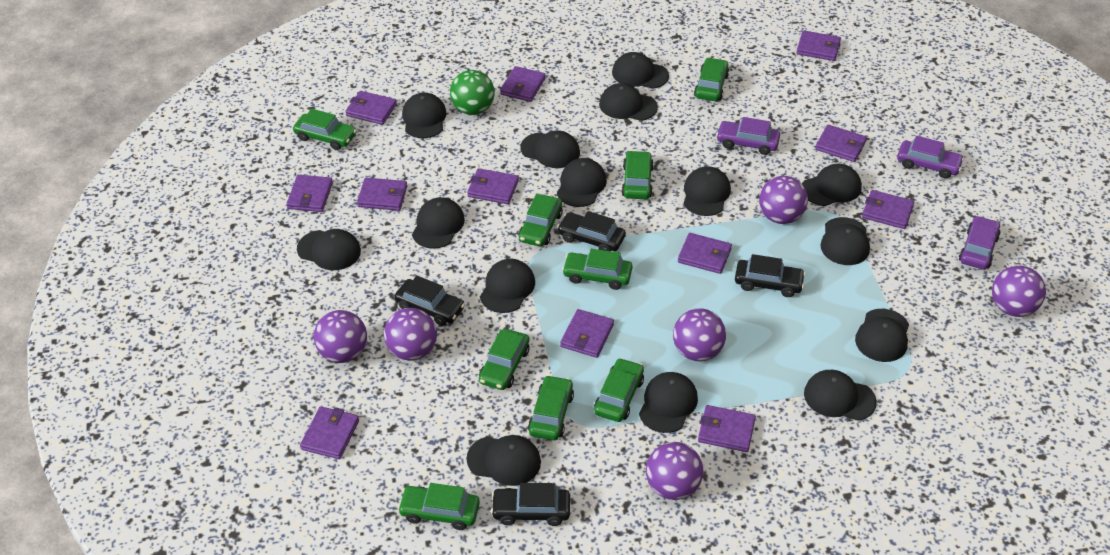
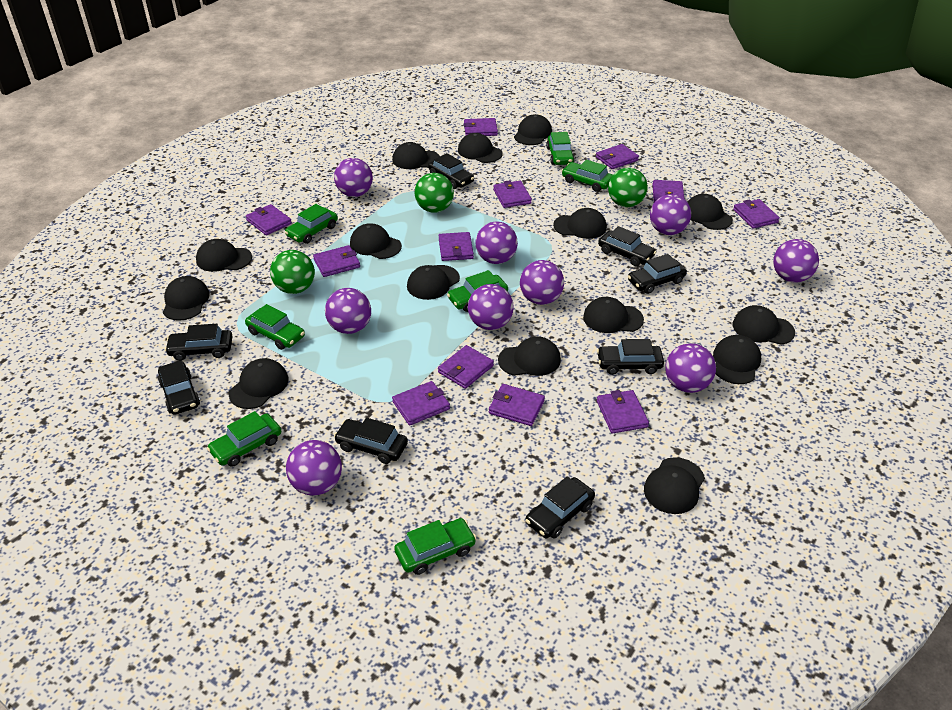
black car: [395,276,465,326] [491,483,570,526] [557,211,626,251] [735,254,806,297] = 4 -> [158,360,200,415] [165,324,233,361] [334,418,408,464] [428,153,474,189] [525,476,595,539] [597,339,664,375] [598,226,656,266] [628,254,687,294] = 8
green ball: [450,70,495,115] = 1 -> [270,250,315,294] [415,173,454,213] [608,168,648,207] = 3
green car: [293,109,357,150] [398,483,480,530] [479,329,530,390] [518,194,563,247] [528,375,574,440] [562,249,632,290] [594,358,644,422] [621,151,654,199] [694,57,729,101] = 9 -> [207,411,281,467] [245,304,305,350] [285,204,338,244] [394,518,476,575] [447,270,508,312] [546,132,575,165] [562,160,613,192] = 7
purple ball: [314,310,367,363] [384,308,437,361] [646,442,703,500] [673,308,726,361] [759,176,808,224] [992,265,1046,317] = 6 -> [286,440,342,496] [325,288,371,334] [334,158,373,197] [468,284,514,330] [476,222,518,264] [520,260,564,305] [650,194,691,235] [666,343,716,393] [773,239,819,283] = 9
purple car: [716,117,780,155] [897,136,964,178] [959,216,1000,270] = 3 -> none = 0

